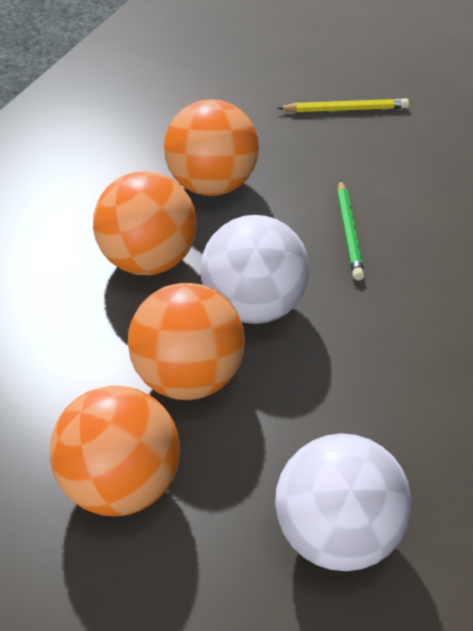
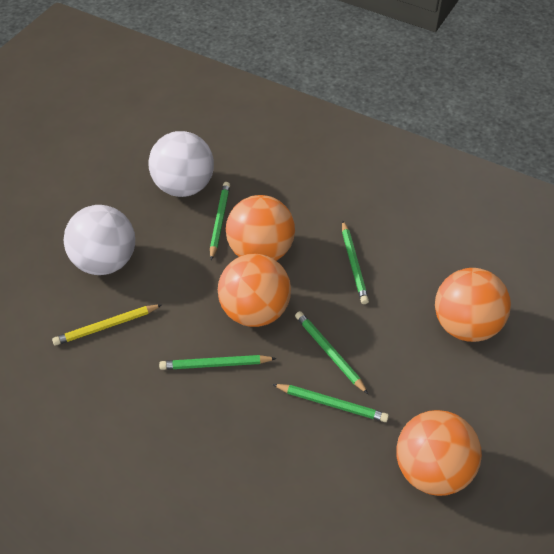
green pencil: [337,180,365,281] = 1 -> [159,355,277,370] [210,182,230,260] [272,384,389,422] [295,311,368,394] [342,221,369,304] = 5

